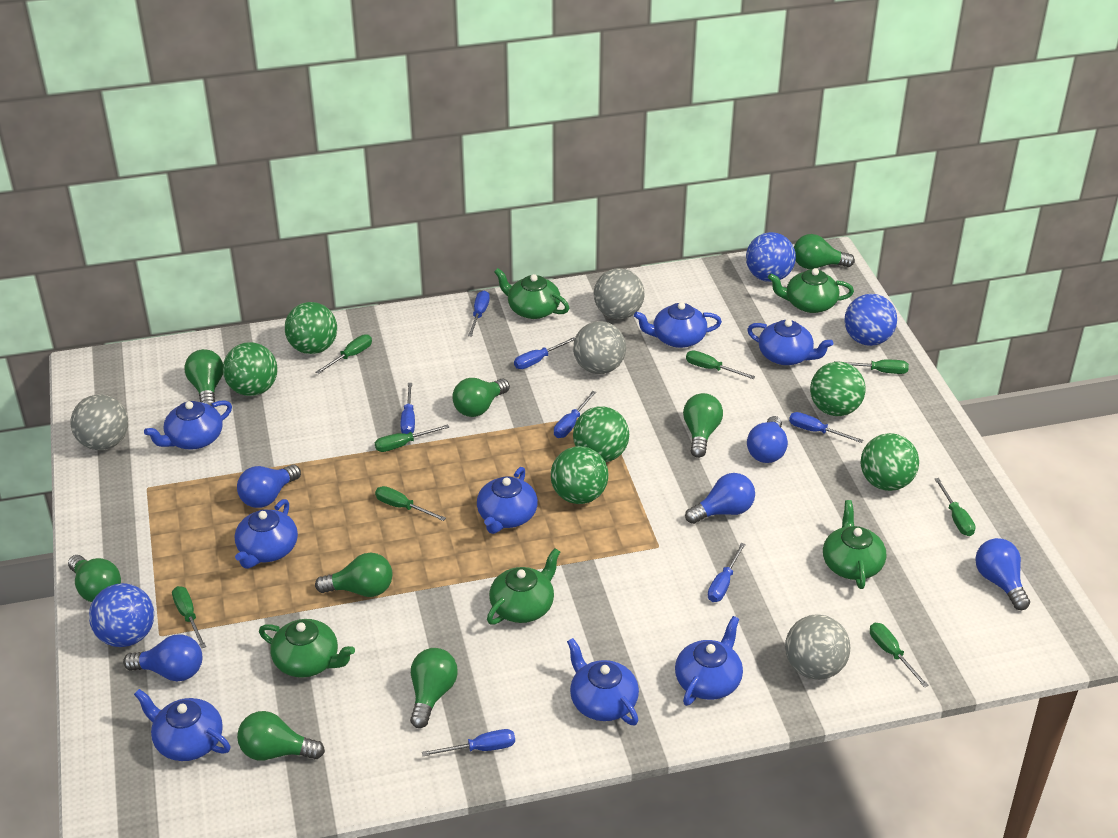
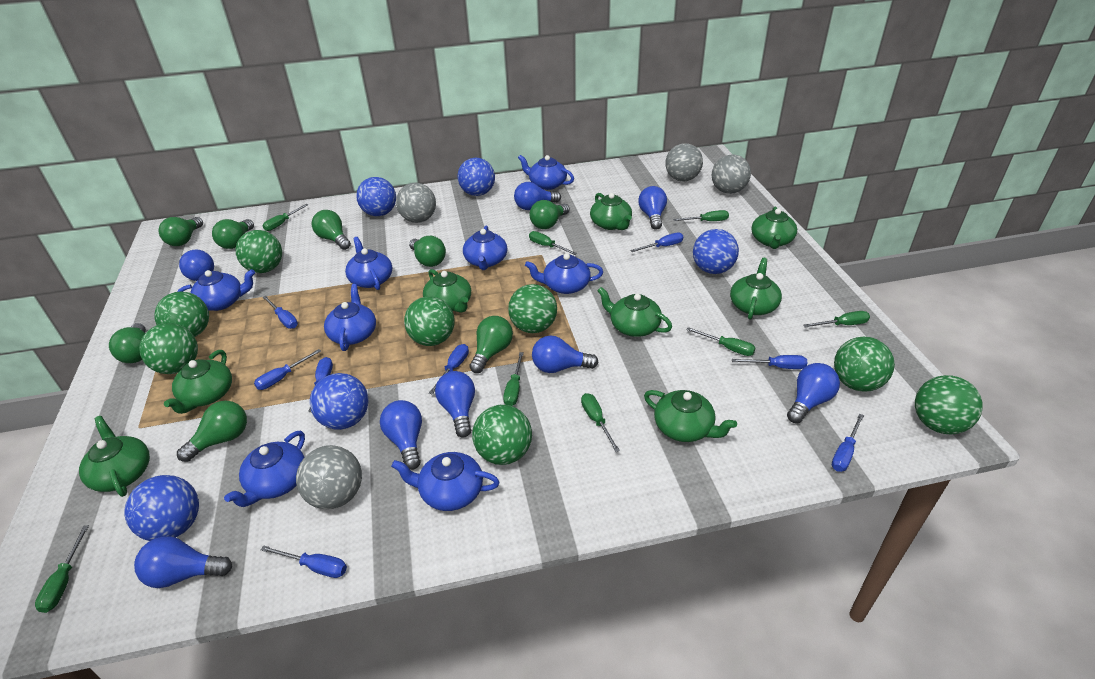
blue ball: [89,583,154,647] [746,232,796,282] [844,294,897,346] = 3 -> [124,475,199,541] [310,373,368,430] [356,177,396,216] [458,158,495,196] [693,229,739,274] = 5
blue light bulb: [123,634,202,681] [237,464,301,508] [685,473,755,524] [747,416,788,463] [975,538,1030,610] = 5 -> [134,536,232,588] [179,249,214,281] [380,400,422,470] [435,371,475,438] [514,182,561,210] [532,335,599,373] [638,186,667,230] [787,363,840,423] = 8
blue screwdriver: [400,383,415,434] [422,729,515,756] [468,290,490,337] [514,337,575,369] [554,391,596,438] [708,543,746,602] [789,412,863,443] = 7 -> [254,349,321,390] [261,545,347,578] [263,296,298,329] [308,357,333,412] [429,344,469,395] [630,233,684,252] [732,355,807,369] [832,414,864,472] = 8
green ball: [223,342,277,396] [285,302,337,354] [551,446,608,504] [573,406,629,462] [810,362,866,416] [861,433,919,491] = 6 -> [139,323,198,374] [154,292,209,337] [236,230,282,273] [404,296,454,346] [472,405,532,465] [508,284,557,333] [834,337,895,392] [915,375,983,434] = 8
green teapot: [259,619,355,678] [487,548,560,625] [494,268,569,319] [768,268,854,313] [823,500,886,589] = 5 -> [79,416,150,497] [164,350,232,414] [423,269,471,313] [590,193,632,230] [597,287,672,337] [644,390,737,442] [730,258,782,320] [751,206,797,249] = 8

